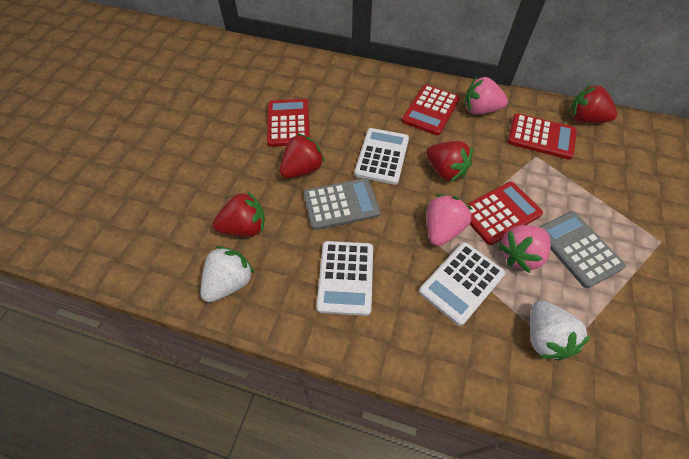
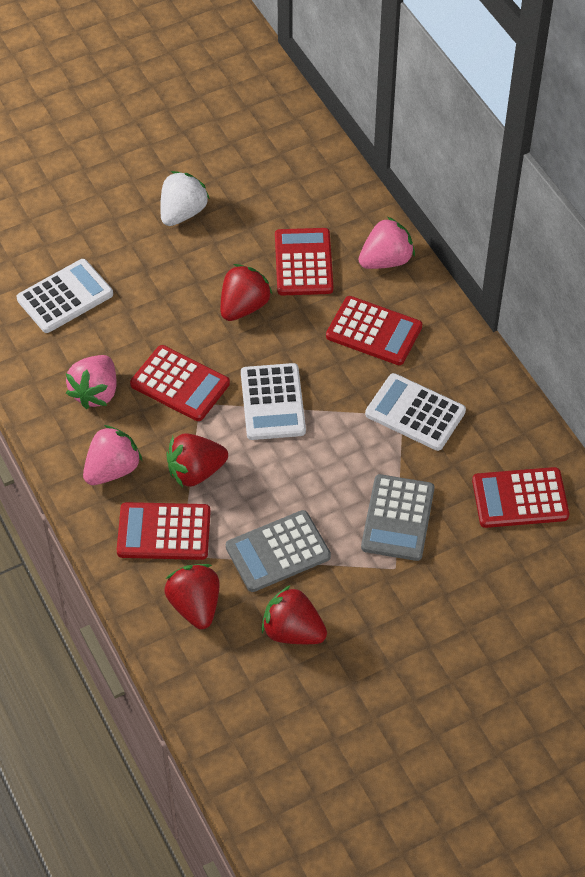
red calculator: [267,99,310,147] [402,85,460,135] [468,182,543,245] [508,113,577,160] = 4 -> [117,502,210,560] [130,345,230,421] [275,228,333,296] [326,296,422,365] [472,467,569,528] = 5
white strawberry: [200,246,255,302] [530,301,591,361] = 2 -> [160,171,210,226] = 1

